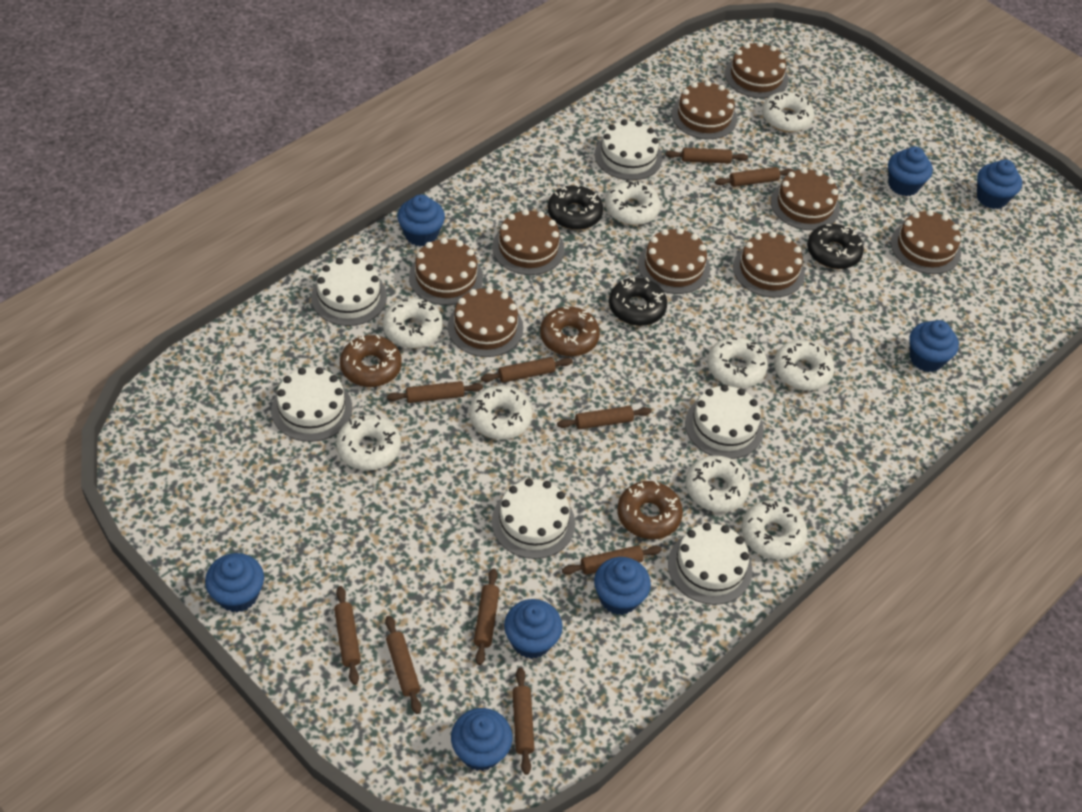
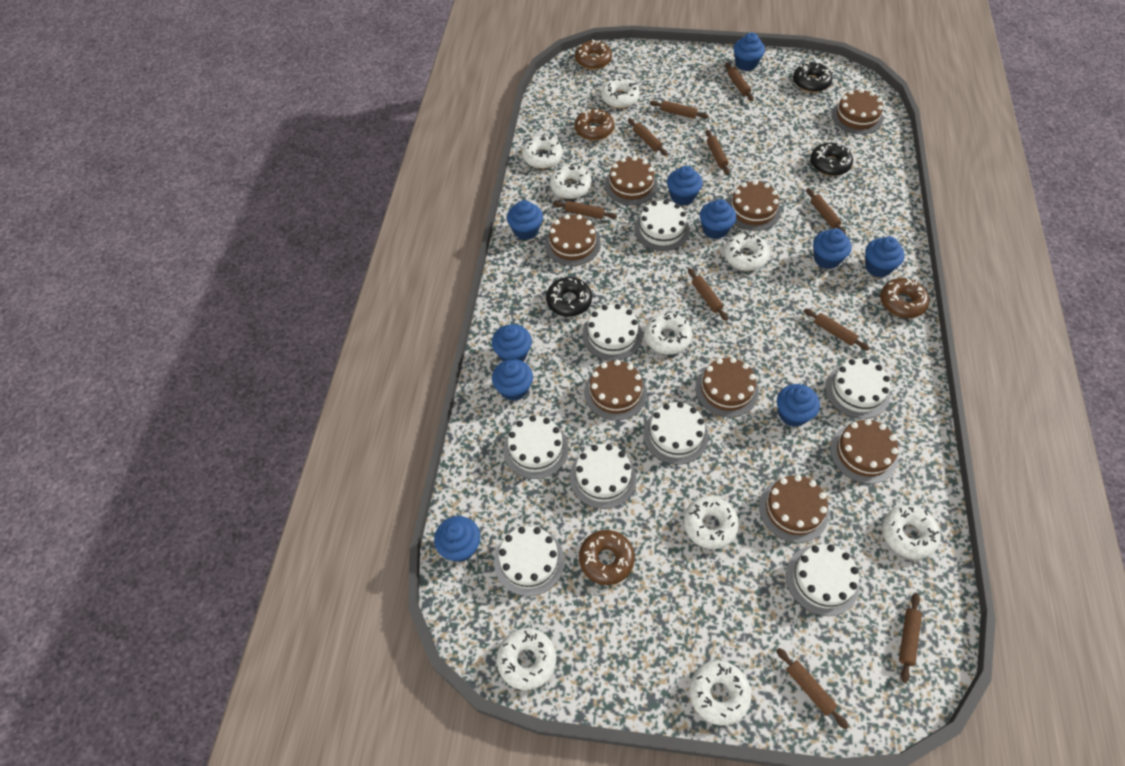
blue cupcake: [205,553,264,612] [397,194,445,246] [451,708,513,771] [504,599,563,659] [594,557,651,615] [888,147,933,196] [909,320,959,372] [977,159,1022,209] = 8 -> [434,516,480,562] [492,324,532,361] [492,359,533,401] [507,200,543,240] [667,166,702,205] [700,199,736,239] [733,32,765,71] [777,384,820,427] [813,228,852,269] [865,237,905,277] = 10
brown cake: [409,237,483,305] [448,287,524,357] [492,209,565,275] [638,228,710,294] [672,81,737,139] [725,42,789,98] [733,231,805,298] [771,168,840,230] [891,210,961,274] = 9 -> [545,214,601,266] [584,360,647,420] [605,156,658,205] [695,357,759,417] [727,180,781,231] [759,475,829,543] [830,419,898,484] [832,88,883,134] = 8
brown donut: [340,334,402,387] [540,306,600,356] [617,481,683,539] = 3 -> [574,109,614,140] [575,39,612,70] [579,530,635,585] [880,278,929,318] = 4
white cake: [271,367,352,442] [311,257,387,326] [492,479,575,559] [595,120,662,181] [668,523,752,605] [685,384,764,459] = 6 -> [494,526,565,596] [503,415,569,479] [570,444,637,509] [582,304,643,361] [635,200,690,251] [643,402,709,465] [786,544,860,616] [825,358,890,419] = 8

